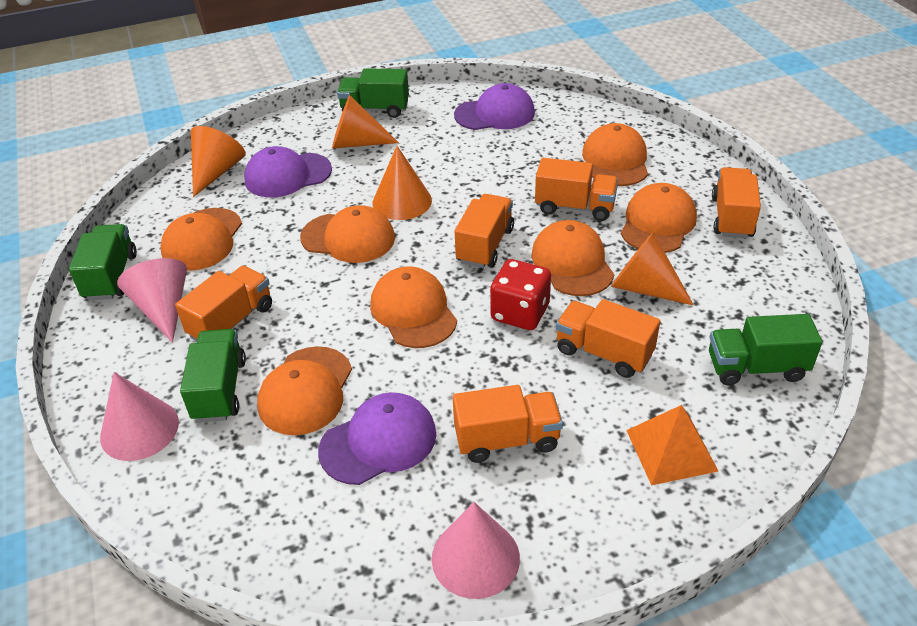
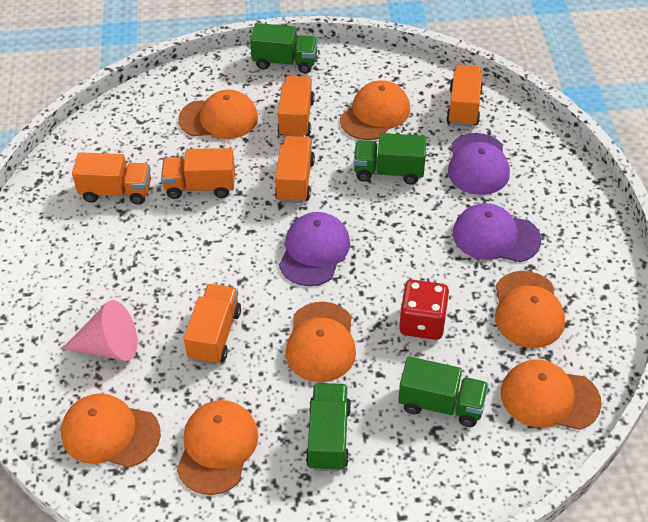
orange cone: [191,126,246,197] [332,95,399,149] [373,146,432,220] [611,232,694,305] = 4 -> none = 0
orange pyramid: [626,405,718,485] = 1 -> none = 0
pink cone: [100,372,179,461] [117,258,187,343] [432,502,520,599] = 3 -> [62,300,137,361] = 1

